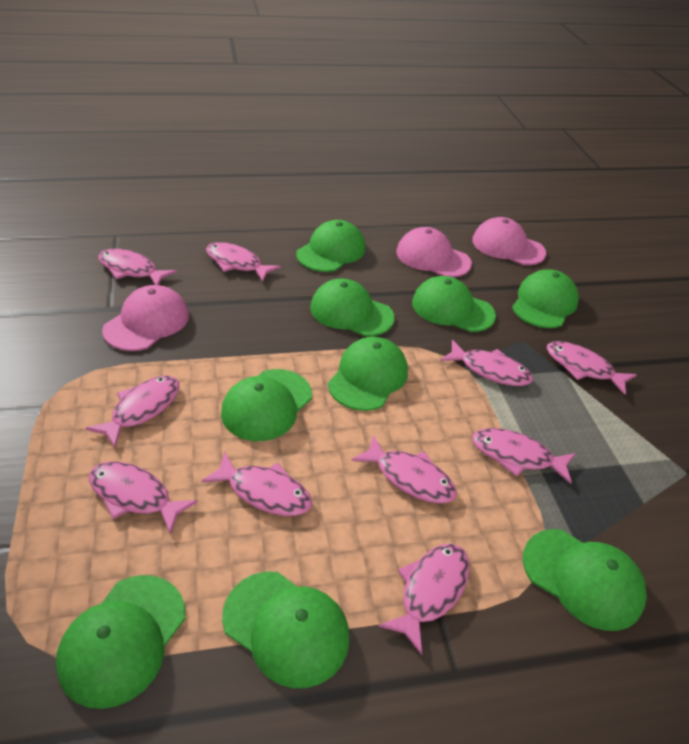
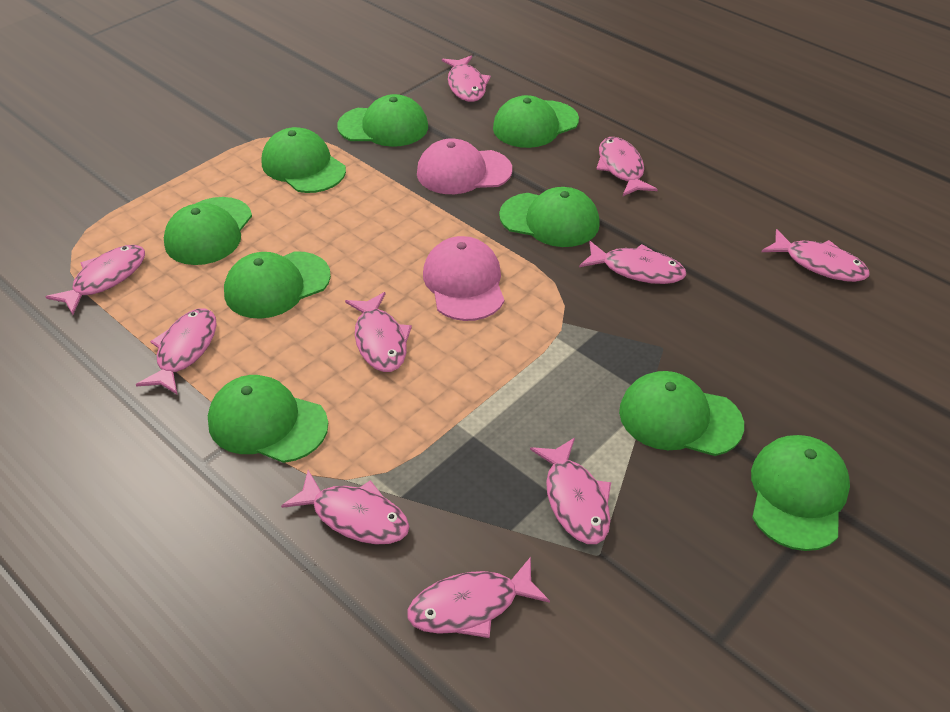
pink cap: [102,285,189,351] [396,227,472,277] [472,217,546,265] = 3 -> [417,138,512,194] [423,236,504,321] = 2

